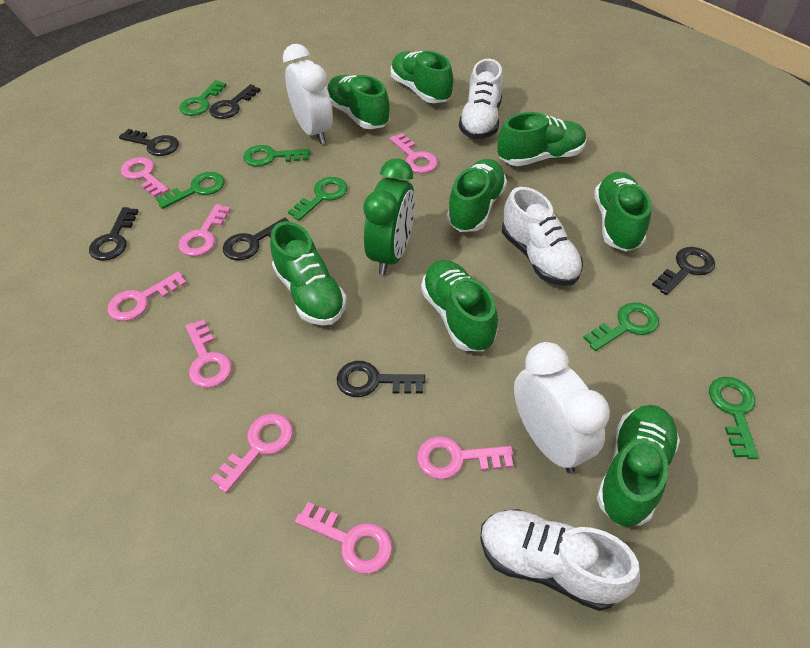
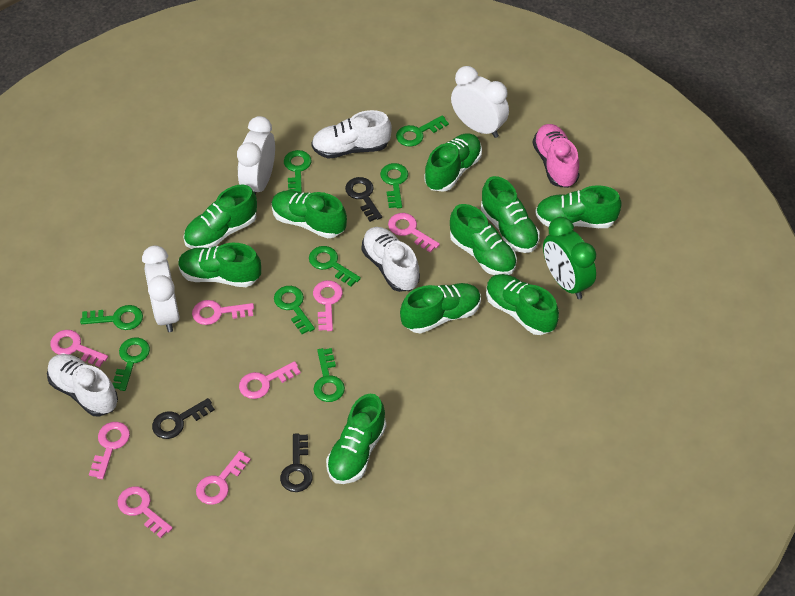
black key: [89,207,139,261] [119,129,179,156] [209,84,261,119] [223,218,289,261] [337,361,425,397] [652,247,715,295] = 6 -> [152,398,215,439] [280,433,313,492] [345,177,382,222] = 3
green key: [156,172,224,209] [179,80,227,116] [243,145,310,167] [288,177,348,221] [583,302,659,351] [709,377,759,459] = 6 -> [80,305,143,330] [112,338,150,391] [274,286,315,334] [284,150,311,193] [309,246,361,286] [314,348,345,402] [380,163,408,208] [396,115,449,146] = 8
green shoe: [270,221,347,325] [328,75,390,129] [391,51,453,103] [421,260,498,351] [446,159,507,232] [497,112,587,166] [594,172,651,252] [597,405,680,527] = 8 -> [178,243,261,287] [183,185,257,249] [272,190,347,238] [326,394,386,484] [400,283,481,334] [424,133,482,192] [450,204,517,275] [481,176,540,253] [486,274,559,335] [535,185,622,228] = 10
pink shoe: none = 0 -> [533,124,579,188] = 1
white clock: [283,44,333,144] [514,342,610,473] = 2 -> [142,245,180,332] [237,116,275,195] [451,66,509,138] = 3

